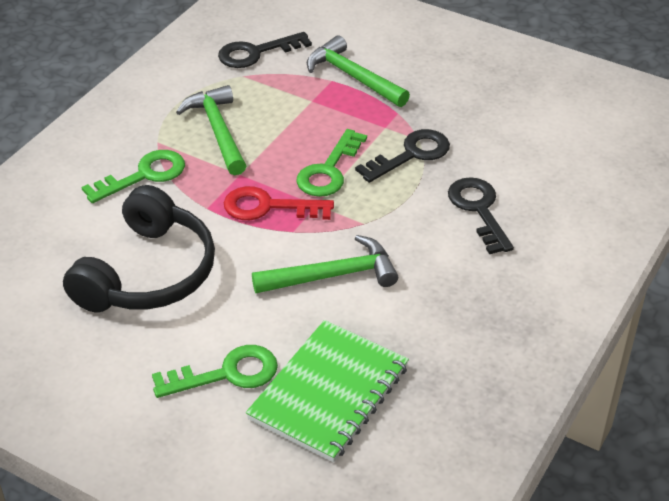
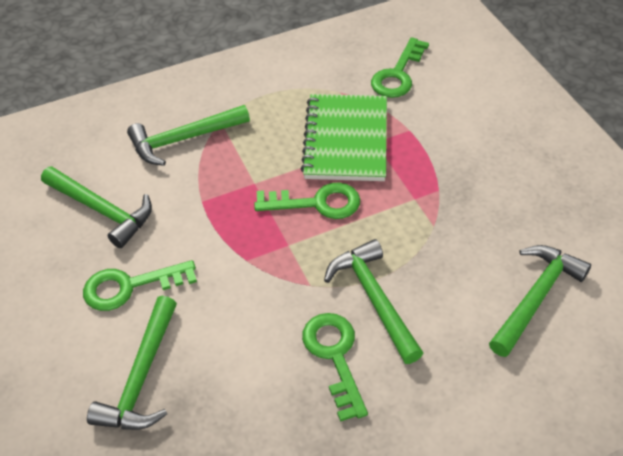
black headphones: [63,185,215,312] = 1 -> none = 0
black key: [218,32,312,68] [355,129,450,183] [448,177,514,254] = 3 -> none = 0
green hammer: [176,85,246,175] [252,235,398,293] [307,35,410,107] = 3 -> [41,166,152,248] [87,296,177,430] [127,105,250,166] [324,239,423,364] [489,245,591,357] = 5
green key: [82,150,185,203] [152,345,278,398] [296,129,367,197] = 3 -> [83,260,197,311] [254,182,360,219] [302,313,368,422] [371,37,429,98] = 4
red key: [224,186,334,220] = 1 -> none = 0

